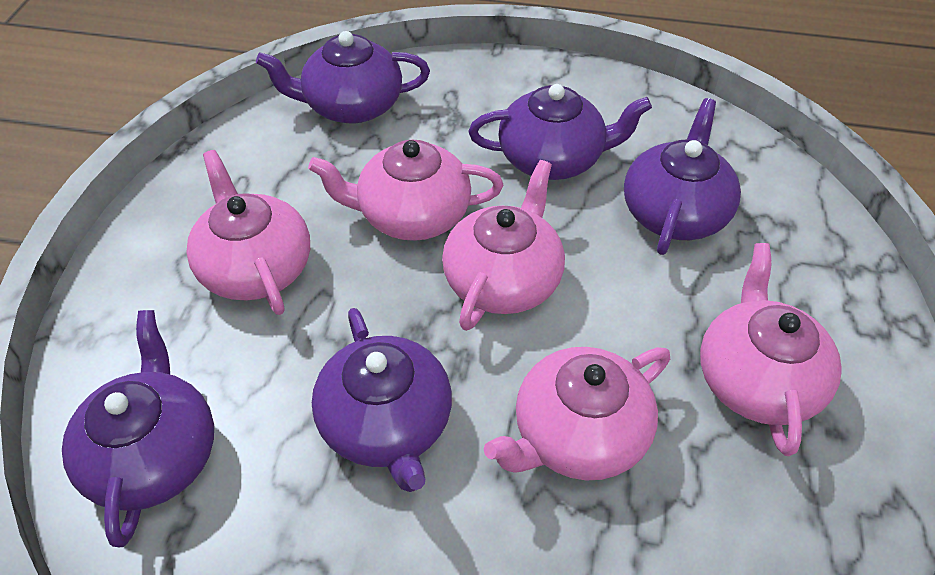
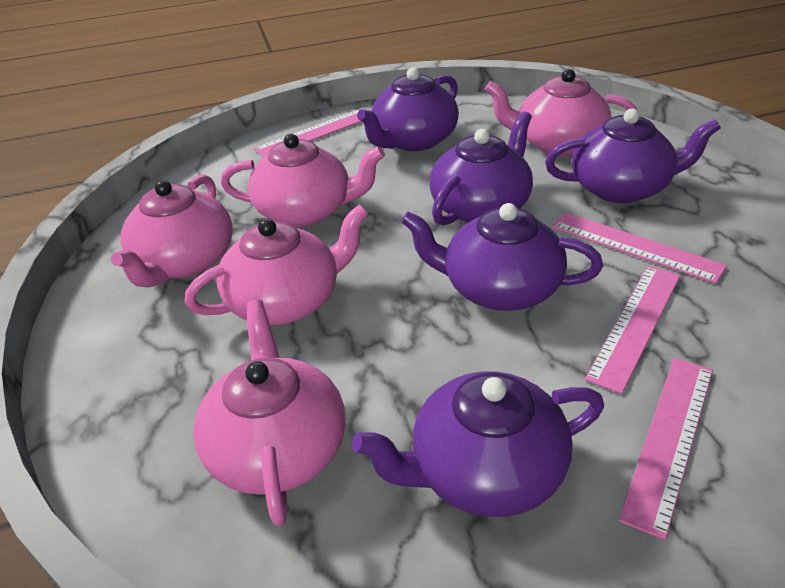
pink ruler: none = 0 -> [254,109,363,157] [552,212,727,284] [585,266,680,394] [618,358,713,540] = 4

